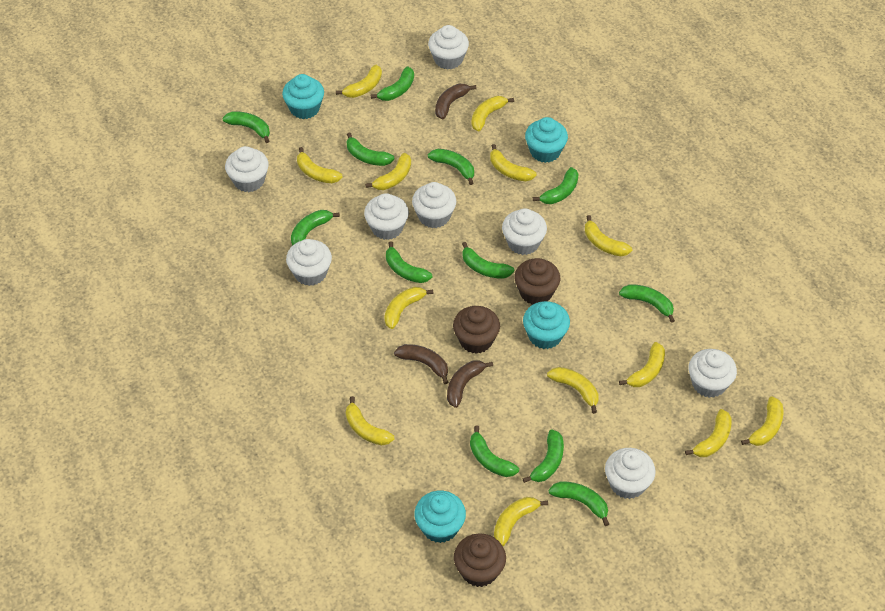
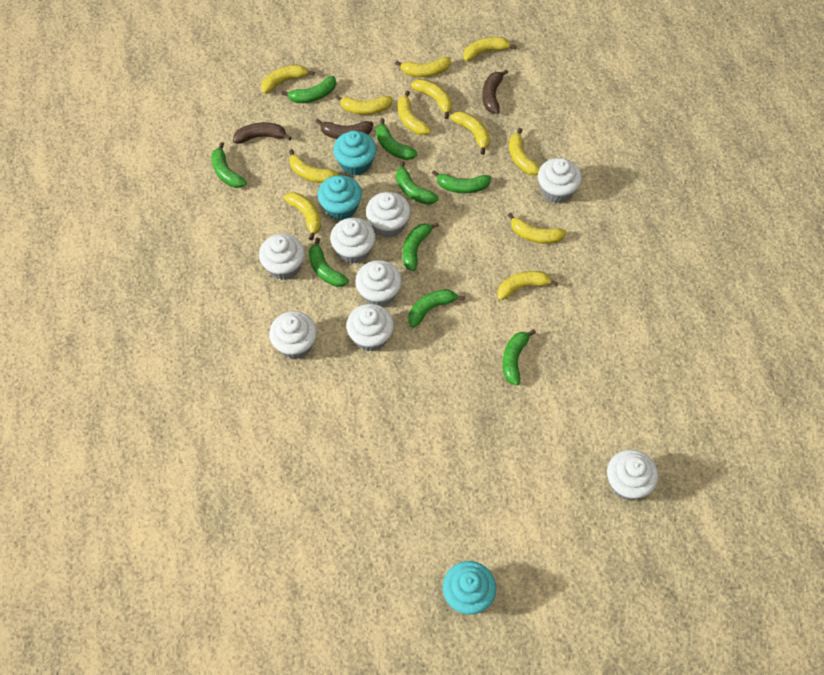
brown cupcake: [453,306,500,354] [454,533,506,587] [514,258,560,305] = 3 -> none = 0
green banana: [222,111,270,143] [291,210,340,246] [346,132,395,166] [371,66,414,101] [386,241,432,283] [428,149,474,185] [462,242,514,279] [470,425,519,477] [522,429,564,483] [533,167,579,204] [549,482,609,526] [619,284,675,323] = 12 -> [211,142,247,188] [281,76,336,103] [309,238,349,287] [376,118,417,160] [396,161,439,205] [403,222,439,271] [408,289,465,328] [432,170,491,193] [502,329,536,386] = 9
turquoise cupcake: [282,74,324,119] [414,491,466,543] [523,301,570,349] [525,117,568,163] = 4 -> [318,175,362,220] [333,131,377,176] [443,561,496,615] = 3
yellow banana: [297,147,343,183] [336,65,382,98] [346,396,394,445] [365,153,411,190] [384,287,434,329] [471,96,514,131] [490,144,537,181] [494,497,548,546] [547,367,598,414] [585,215,632,256] [619,342,665,387] [685,409,732,457] [741,396,783,446] = 13 -> [261,65,314,94] [284,192,321,240] [289,149,339,183] [336,95,393,115] [395,57,451,77] [398,91,431,135] [411,79,452,119] [450,111,490,155] [463,37,516,61] [497,271,558,300] [508,213,566,244] [509,128,540,176] = 12

